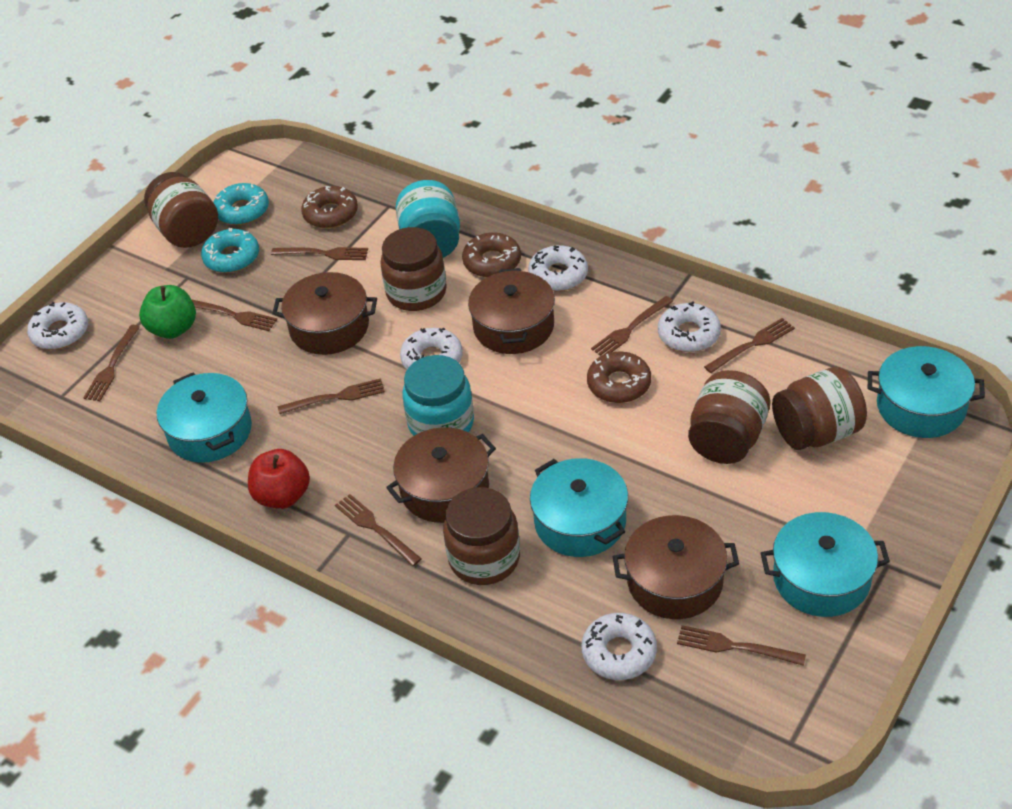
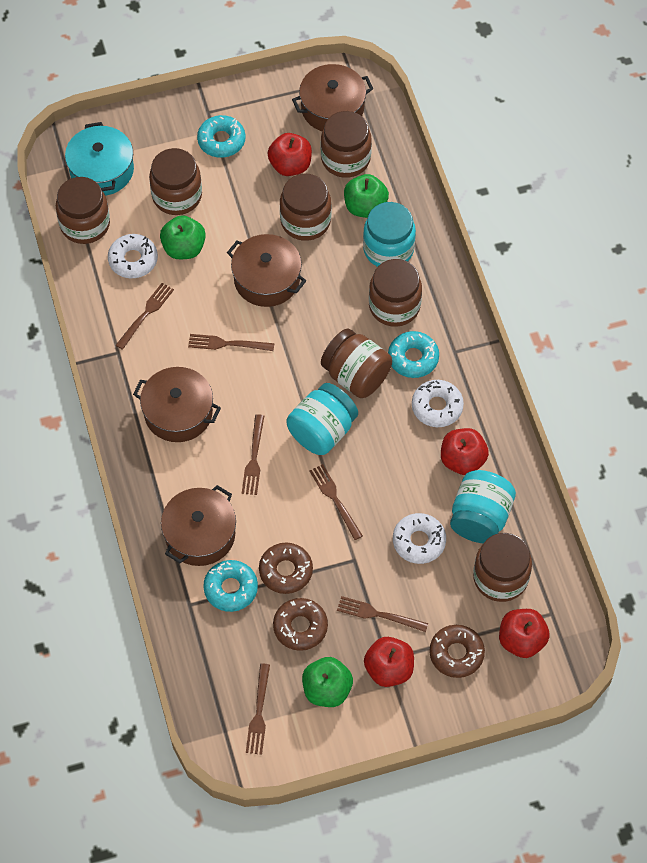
brown fork: [83,325,140,401] [191,299,277,331] [271,247,368,260] [278,378,385,414] [335,494,422,566] [591,296,673,356] [677,625,806,666] [704,318,795,373] = 8 -> [116,283,174,350] [188,334,274,351] [242,414,264,495] [246,664,270,755] [309,464,363,540] [337,596,428,632] = 6
brown jar: [144,172,218,248] [380,227,447,311] [443,487,520,585] [688,370,770,464] [772,367,867,450] = 5 -> [56,177,110,244] [149,148,202,215] [280,173,331,241] [321,111,372,178] [321,328,392,398] [369,259,422,327] [473,533,532,602] = 7
green apple: [139,285,196,339] = 1 -> [160,215,206,259] [302,657,353,707] [344,174,389,218] = 3
red apple: [248,449,310,509] = 1 -> [268,133,312,176] [364,637,414,687] [441,428,489,475] [499,609,549,658] = 4
turquoise donut: [201,228,259,273] [213,183,269,225] = 2 -> [197,115,246,158] [203,560,258,612] [388,331,439,378] = 3
turquoise jar: [396,180,460,258] [402,355,474,436] = 2 -> [286,383,358,455] [363,202,416,267] [450,470,516,543] = 3
turquoise pot: [157,372,252,463] [530,458,628,557] [761,512,890,617] [868,346,985,438] = 4 -> [65,122,134,196] = 1
white donut: [27,302,88,350] [400,328,463,369] [528,245,588,291] [582,613,657,680] [658,302,721,352] = 5 -> [108,234,158,278] [393,513,446,564] [412,380,464,427] = 3

